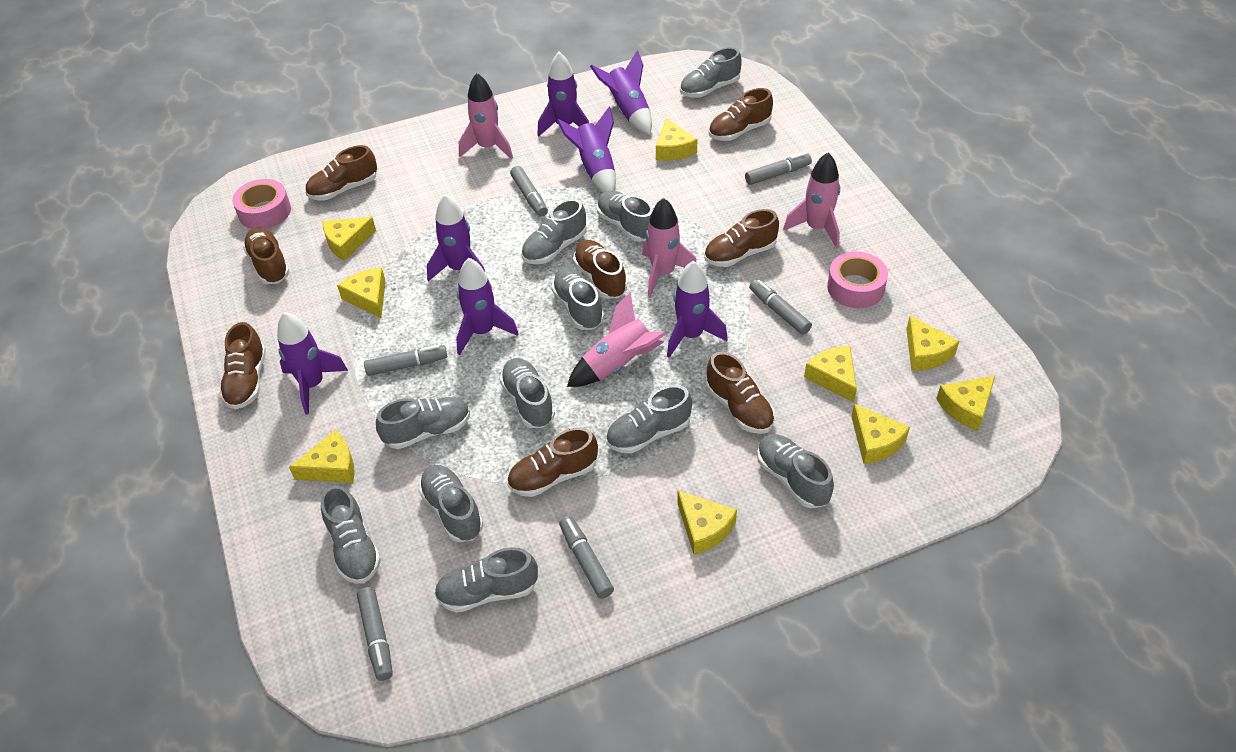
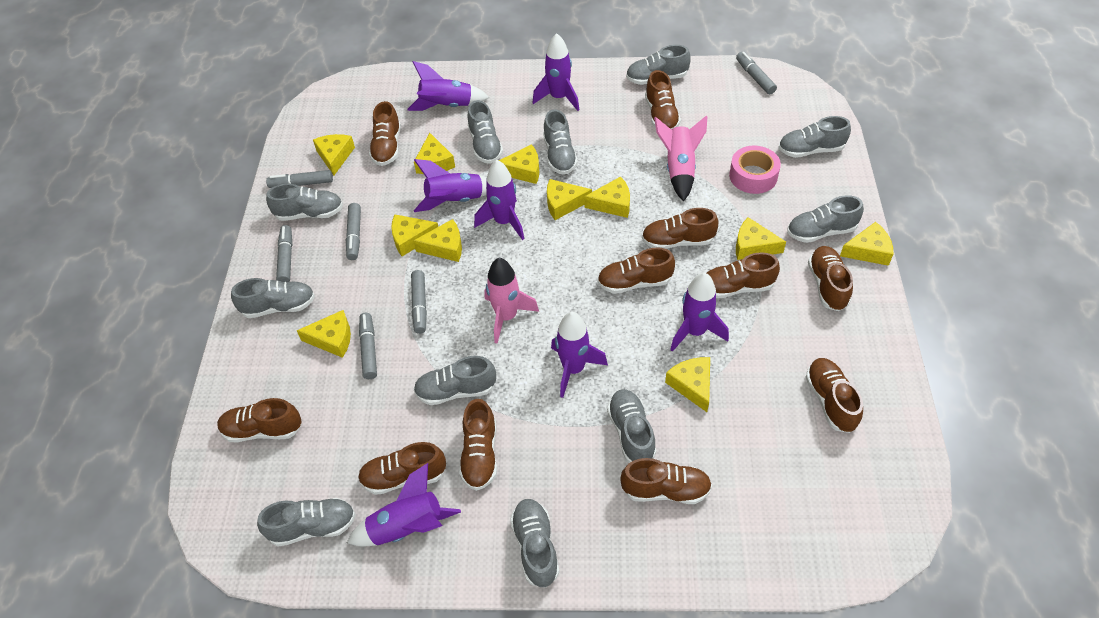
brown shoe: [219,322,266,410] [243,227,290,284] [305,145,377,200] [507,427,598,497] [573,240,627,299] [704,209,779,267] [706,352,775,434] [709,88,773,141] = 8 -> [217,398,302,442] [358,442,446,495] [369,101,401,166] [459,399,497,491] [597,247,675,294] [620,458,712,504] [642,208,718,249] [645,70,681,129] [707,252,780,299] [805,358,863,433] [808,246,853,311] = 11
pink rocket: [459,73,513,159] [567,292,666,387] [642,198,697,297] [783,152,840,249] = 4 -> [484,258,539,344] [654,115,708,201] = 2
pink tape: [232,179,291,229] [827,252,888,308] = 2 -> [729,146,781,194] = 1
yellow cheese: [289,430,355,483] [323,217,376,261] [337,267,386,318] [656,118,698,161] [677,491,737,555] [804,346,857,403] [851,403,910,464] [906,316,960,371] [936,375,996,431] = 9 -> [297,310,351,358] [313,134,355,175] [391,215,438,256] [413,219,462,262] [414,133,455,174] [498,144,539,184] [547,179,592,220] [584,176,630,218] [665,357,710,412] [736,217,786,260] [840,222,893,266] = 11

